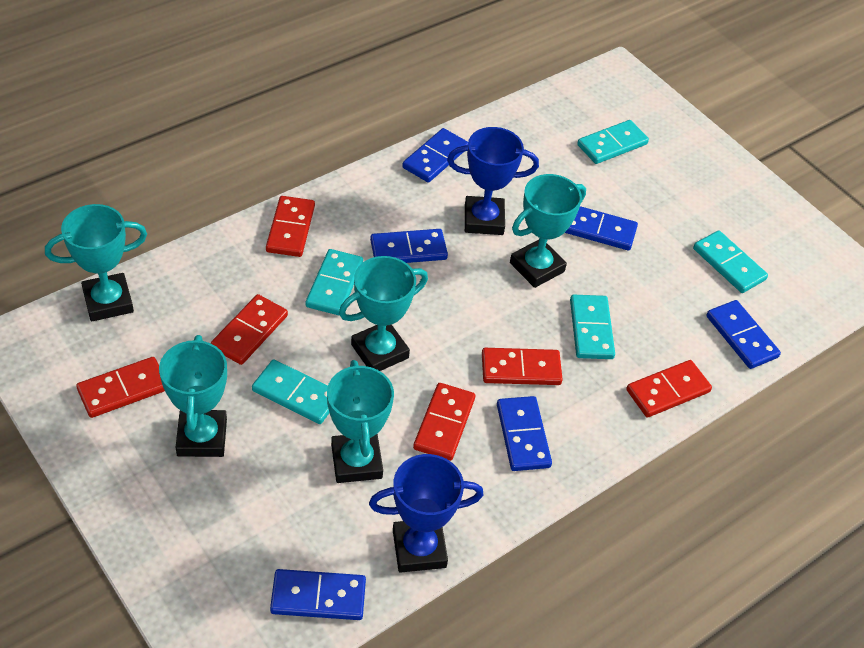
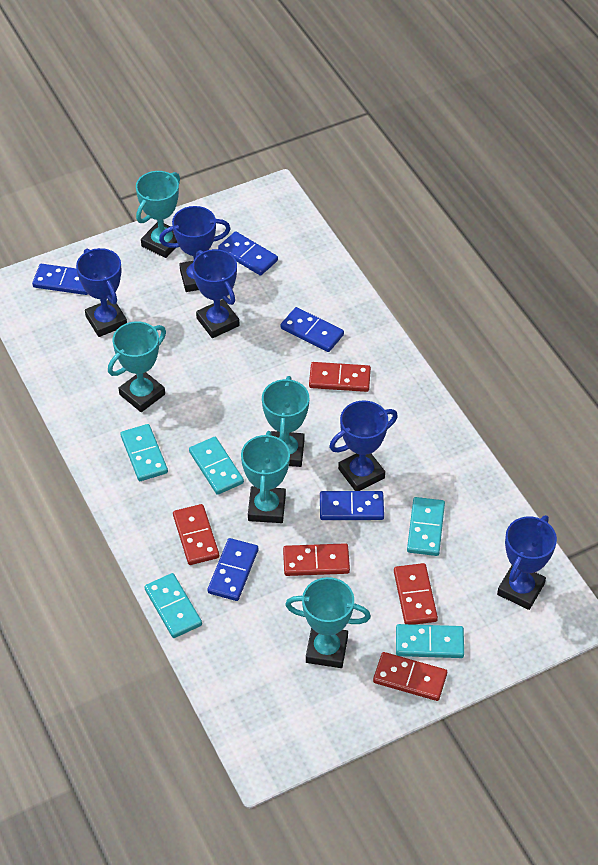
blue domino: [270,569,366,620] [370,229,448,263] [402,128,468,183] [497,396,552,471] [565,206,638,250] [706,300,781,369] = 6 -> [32,264,88,295] [208,538,258,601] [218,231,278,276] [280,307,344,352] [320,491,384,520] = 5
blue trophy: [369,454,484,573] [447,127,539,235] = 2 -> [76,248,127,337] [159,206,230,292] [192,249,239,338] [329,401,398,491] [497,515,557,610] = 5
red domino: [76,357,165,418] [211,294,288,365] [266,196,315,257] [413,383,475,461] [482,348,563,385] [626,360,712,417] = 6 -> [173,504,219,565] [283,543,350,576] [309,362,371,392] [373,652,447,701] [394,563,438,625] = 5

